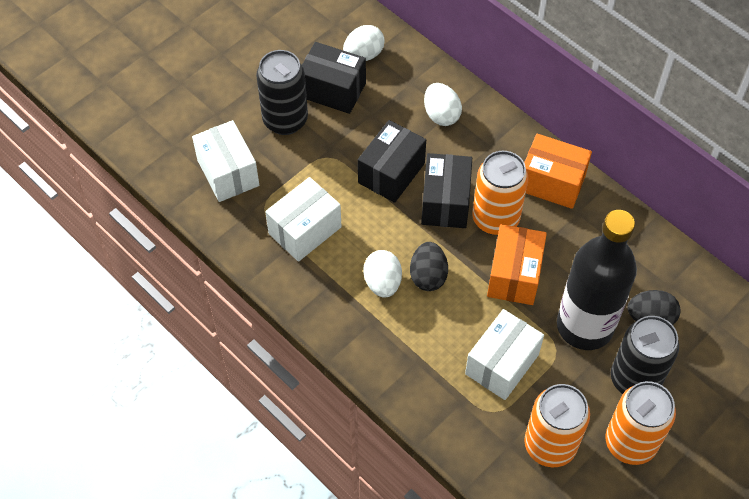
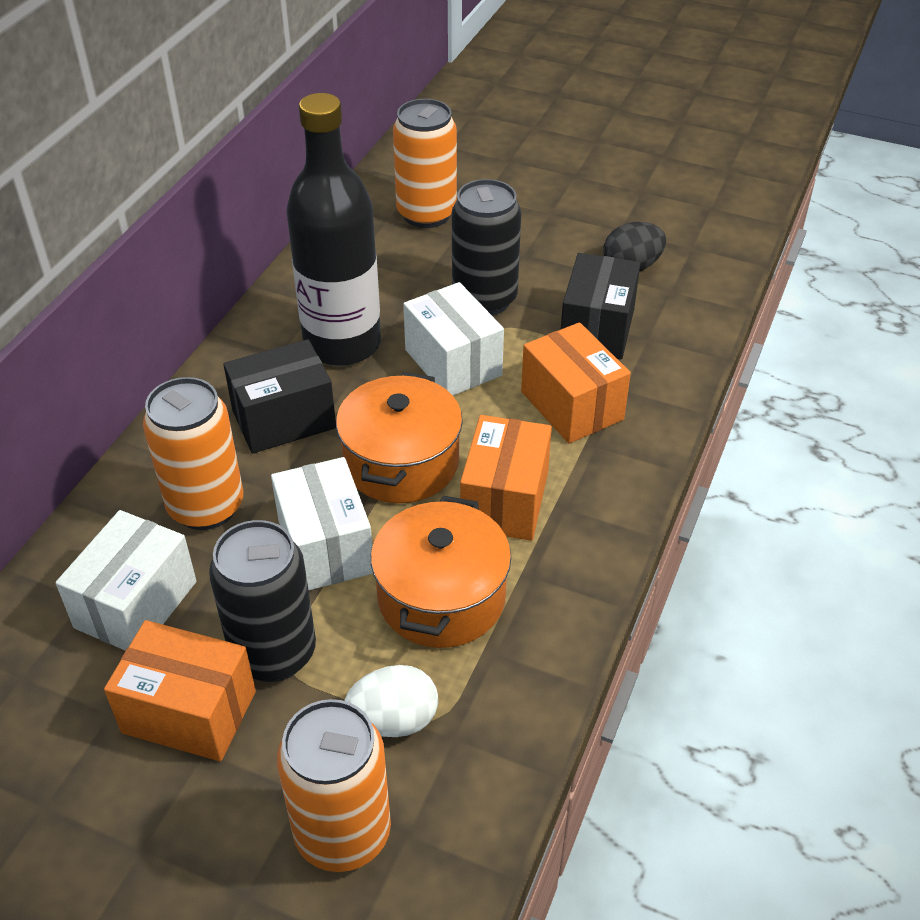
black box: [302,42,366,114] [358,120,426,203] [421,153,472,228] = 3 -> [223,339,336,453] [561,253,640,359] = 2
black egg: [410,242,448,291] [628,290,681,325] = 2 -> [604,222,666,271] = 1
orange box: [487,224,547,305] [524,134,592,209] = 2 -> [104,620,256,761] [460,415,552,541] [521,322,631,443] = 3
orange pot: none = 0 -> [336,372,463,503] [371,496,511,648] = 2
white egg: [343,25,385,61] [363,250,402,298] [424,83,462,126] = 3 -> [344,665,438,737] = 1

